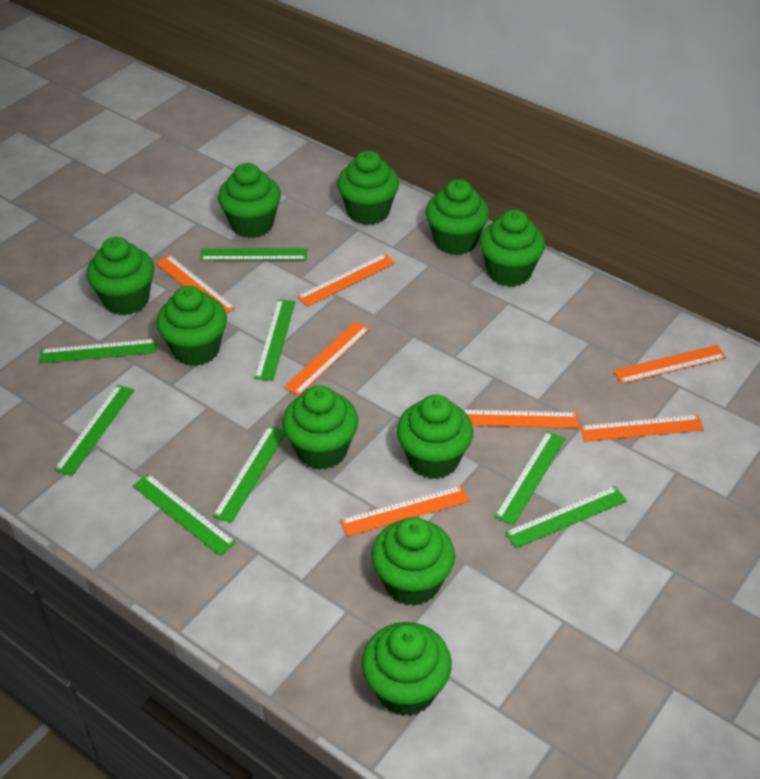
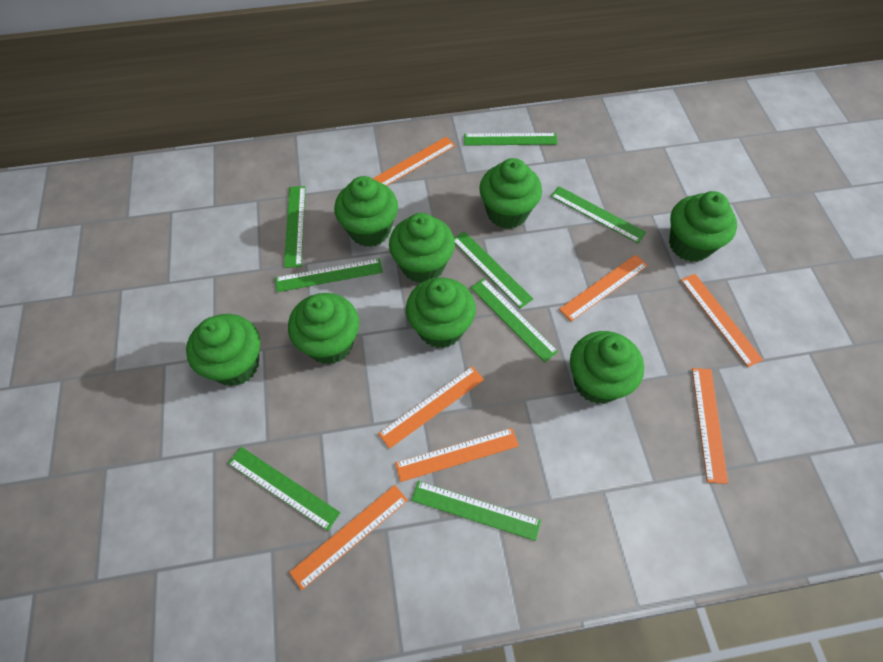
green cupcake: [86,237,154,315] [156,286,227,366] [218,163,281,238] [282,385,358,470] [337,150,399,225] [362,622,452,716] [371,517,455,606] [397,395,473,479] [425,179,489,255] [479,210,545,287] = 10 -> [186,314,260,386] [288,293,359,364] [334,176,398,247] [389,213,455,283] [406,277,476,348] [479,158,542,229] [570,331,644,404] [669,191,737,262] = 8

